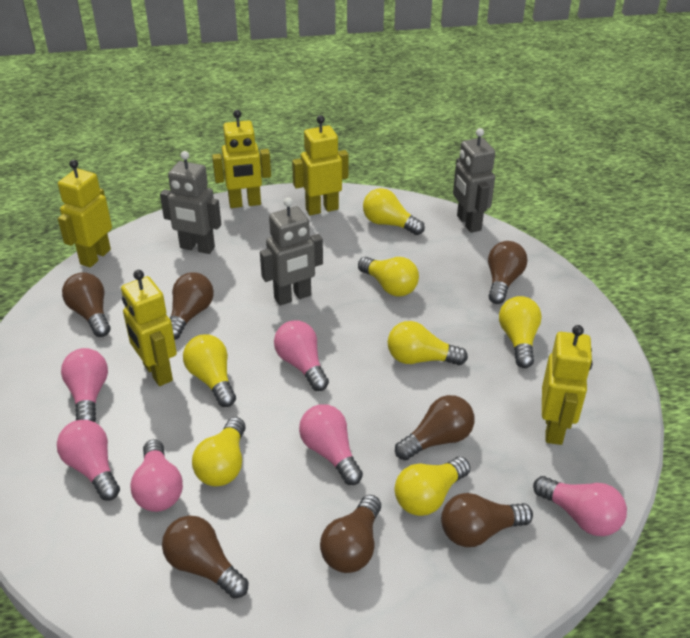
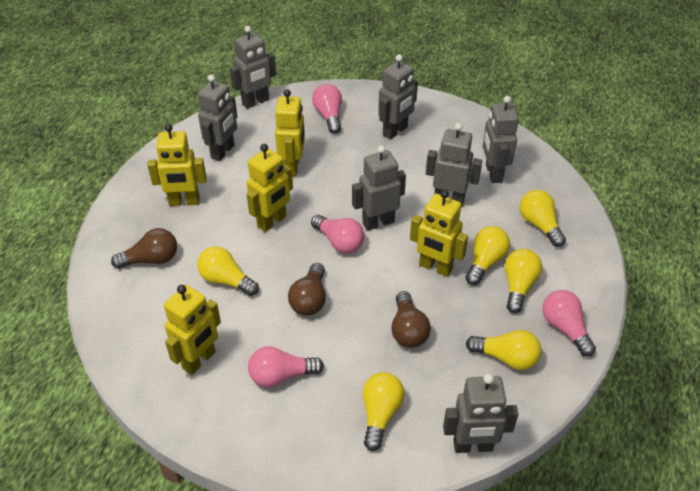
brown light bulb: [62,272,110,337] [162,516,249,599] [170,272,214,340] [320,495,381,573] [395,395,475,460] [441,493,533,547] [488,241,527,304] = 7 -> [111,228,177,269] [288,263,326,316] [391,291,431,348] = 3
grey robot: [160,151,221,254] [260,197,323,306] [453,128,495,233] = 3 -> [198,74,237,161] [230,26,276,109] [352,145,406,231] [378,54,418,140] [426,123,482,207] [443,374,518,453] [483,96,519,183] = 7
pink light bulb: [57,420,120,500] [61,348,108,422] [130,439,183,512] [274,320,329,391] [299,404,363,485] [533,476,627,536] = 6 -> [248,346,324,387] [311,215,364,253] [312,84,342,134] [543,290,596,357] = 4
yellow light bulb: [183,334,236,407] [192,417,246,486] [358,257,419,297] [363,188,425,235] [387,321,468,365] [395,457,470,516] [499,296,542,368] = 7 -> [197,247,259,296] [363,372,404,451] [466,226,510,285] [466,330,541,370] [505,249,542,313] [520,190,566,247] = 6

